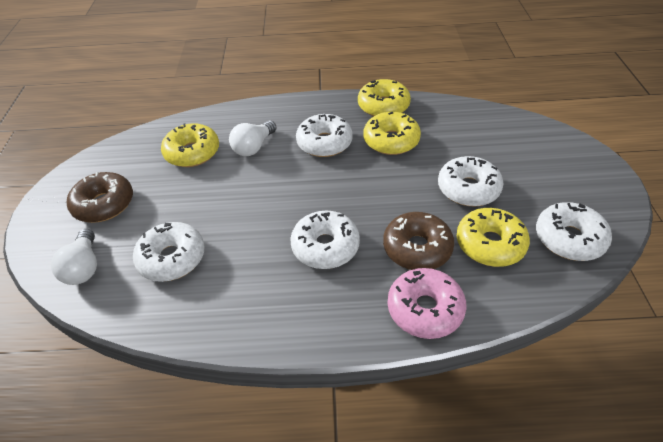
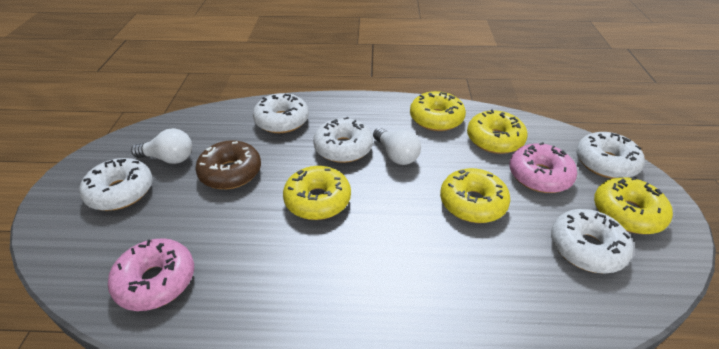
brown donut: [67,172,133,223] [383,212,454,270] = 2 -> [195,140,261,189] = 1
pink donut: [388,268,466,339] = 1 -> [108,238,194,311] [509,142,577,193] = 2
yellow donut: [161,123,219,167] [358,79,411,116] [364,112,421,155] [457,208,530,267] = 4 -> [283,166,351,220] [410,91,466,131] [440,168,510,223] [467,109,528,154] [594,177,673,234] = 5

